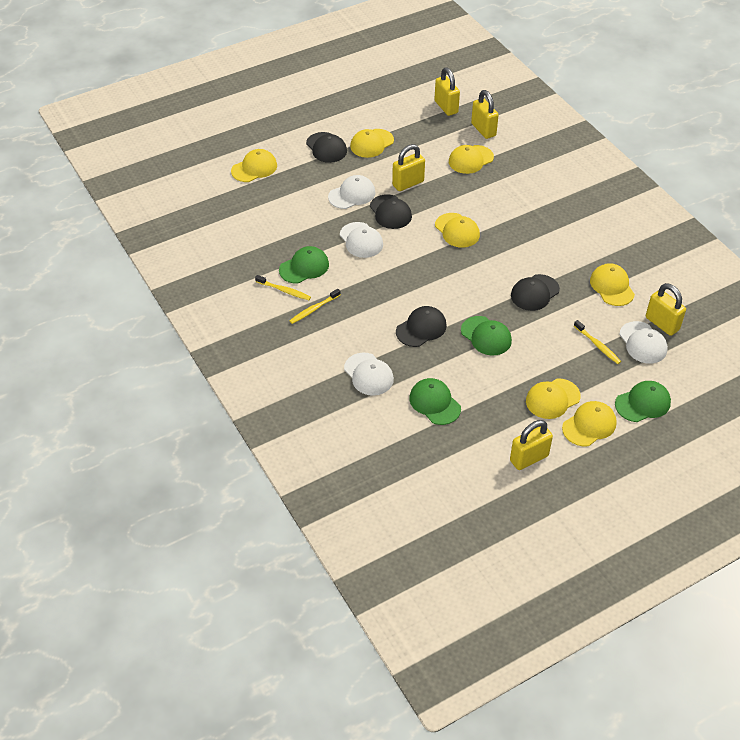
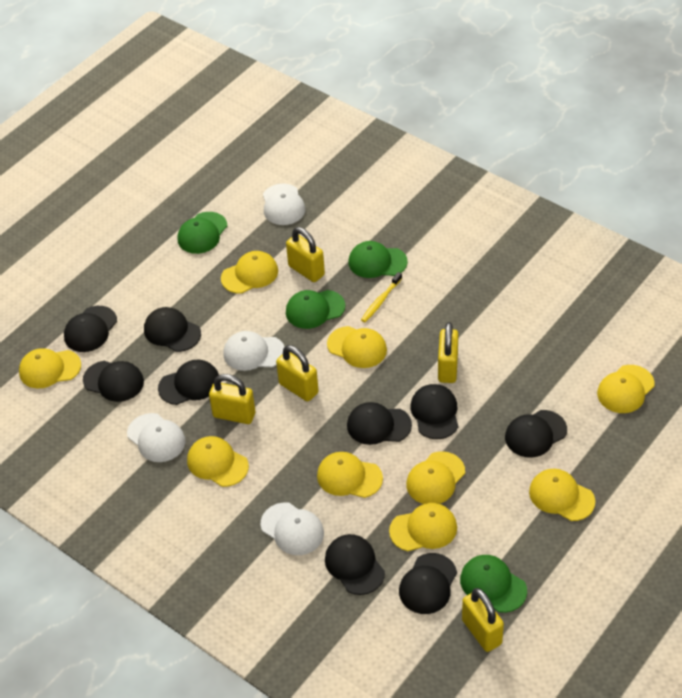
black cap: [306,132,347,163] [370,194,412,229] [396,306,447,347] [511,274,560,311] = 4 -> [64,306,117,352] [83,361,144,402] [144,307,201,352] [158,360,219,405] [325,534,385,595] [347,402,412,445] [399,553,457,614] [410,384,458,439] [505,410,567,458] = 9
yellow cap: [231,149,277,182] [350,129,394,158] [435,213,480,248] [449,145,494,174] [526,378,581,419] [562,401,617,447] [590,263,635,306] = 7 -> [19,348,81,389] [187,436,249,487] [221,251,278,294] [317,452,383,498] [327,326,387,368] [389,503,457,551] [406,451,465,504] [529,469,595,521] [597,365,655,413] = 9
yellow toothbrush: [255,275,311,300] [290,289,341,324] [574,320,621,364] = 3 -> [361,272,402,322] = 1

